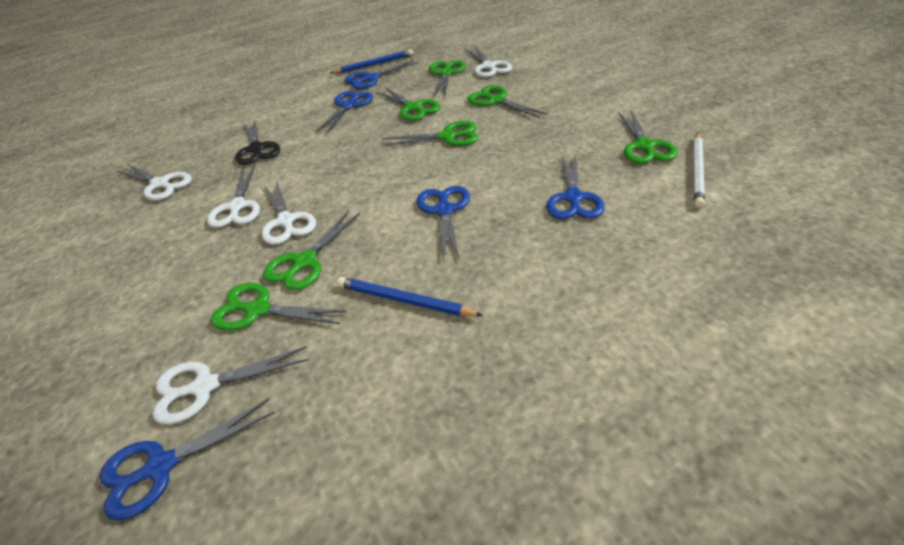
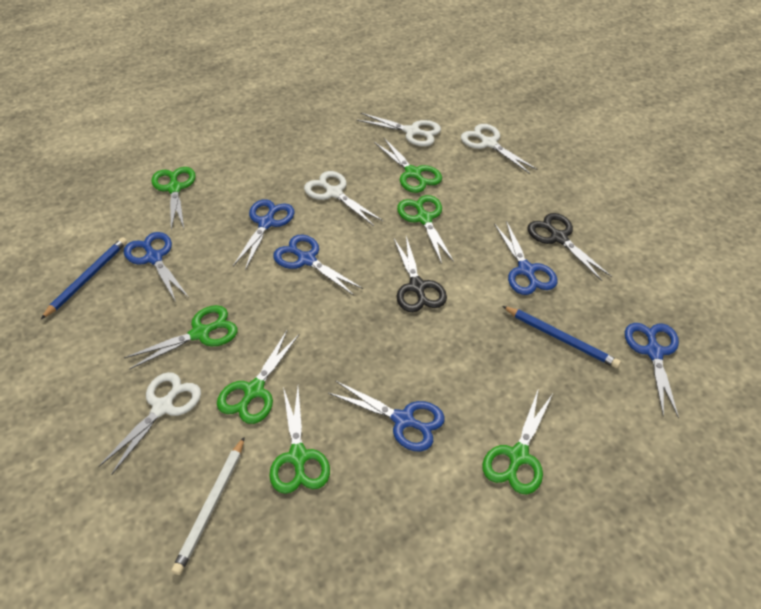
black scissors: [235,119,280,165] = 1 -> [394,236,447,312] [527,213,612,281] = 2
blue scissors: [100,399,275,520] [315,91,373,134] [345,60,419,89] [417,186,470,260] [546,153,605,219] = 5 -> [124,232,189,302] [233,199,294,270] [273,235,363,296] [328,381,445,452] [494,221,557,295] [625,323,679,418] = 6
white scissors: [117,164,192,200] [152,346,309,425] [207,165,260,228] [262,182,316,245] [465,46,512,77] = 5 -> [98,372,201,475] [304,171,383,226] [356,113,441,146] [461,124,538,174] = 4

